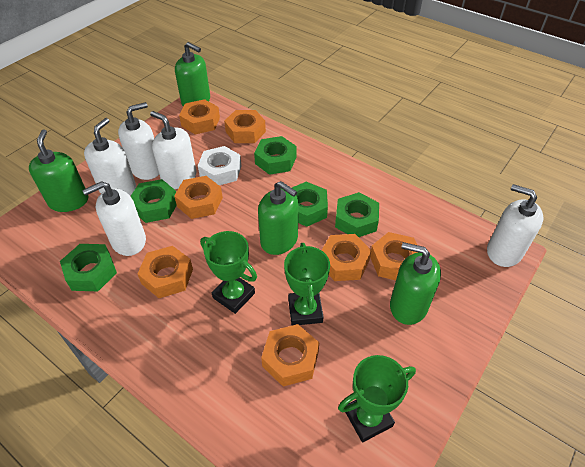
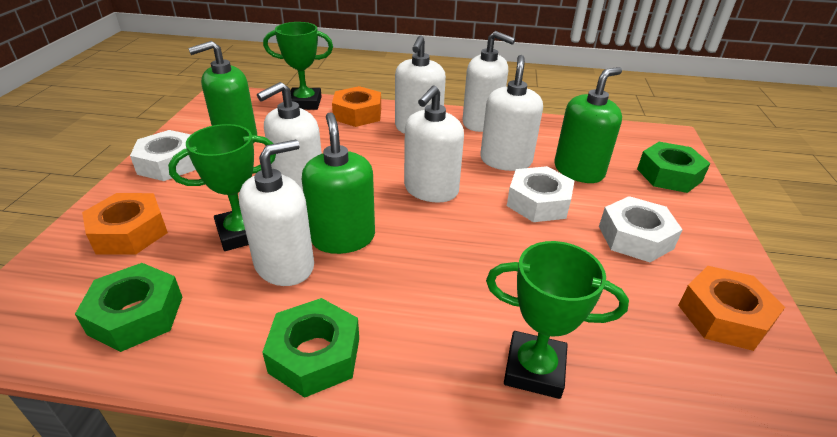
green nut: [60,244,117,291] [131,179,177,223] [254,136,297,175] [292,182,328,227] [335,192,379,237] = 5 -> [75,263,182,352] [262,298,359,398] [637,142,710,193] = 3
green soap dispenser: [29,129,88,212] [175,42,210,107] [258,181,298,255] [390,242,441,325] = 4 -> [188,41,257,143] [302,112,375,254] [555,67,622,183] = 3
orange nut: [138,246,193,298] [174,176,223,219] [179,99,220,134] [224,110,266,143] [261,324,319,387] [321,234,372,281] [370,232,418,280] = 7 -> [82,193,168,255] [332,86,381,127] [678,266,785,351] = 3
white nut: [198,146,242,185] = 1 -> [130,130,196,181] [507,166,574,222] [599,196,683,262] = 3
white soap dispenser: [82,181,146,256] [84,118,136,196] [118,102,159,180] [150,111,197,189] [487,184,544,267] = 5 -> [239,140,314,286] [257,82,322,191] [395,35,446,134] [404,85,464,203] [463,31,515,132] [480,55,543,171] = 6

